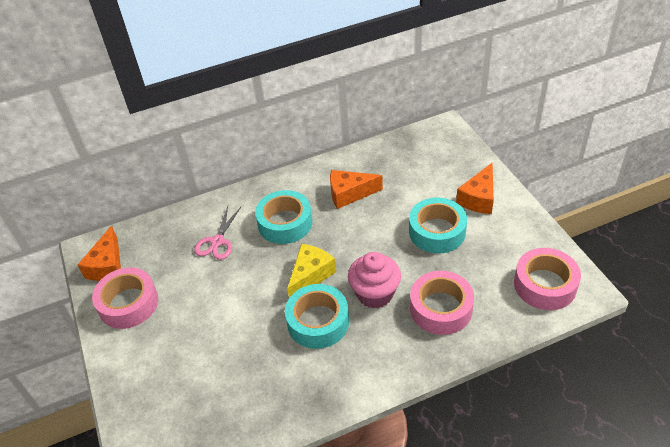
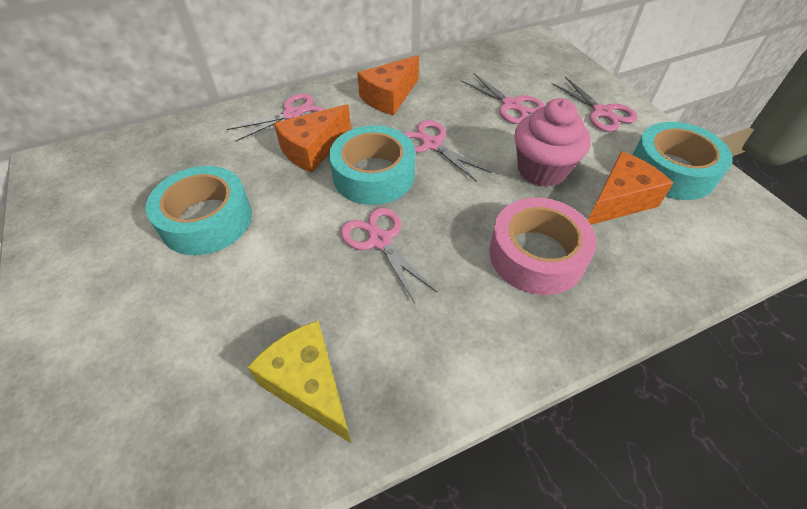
pink scissors: [194,206,241,260] = 1 -> [227,93,324,142] [341,207,437,304] [403,120,491,182] [461,73,544,124] [551,77,638,132] = 5
pink tape: [92,267,158,329] [410,271,474,335] [514,248,581,310] = 3 -> [489,198,596,295] = 1

